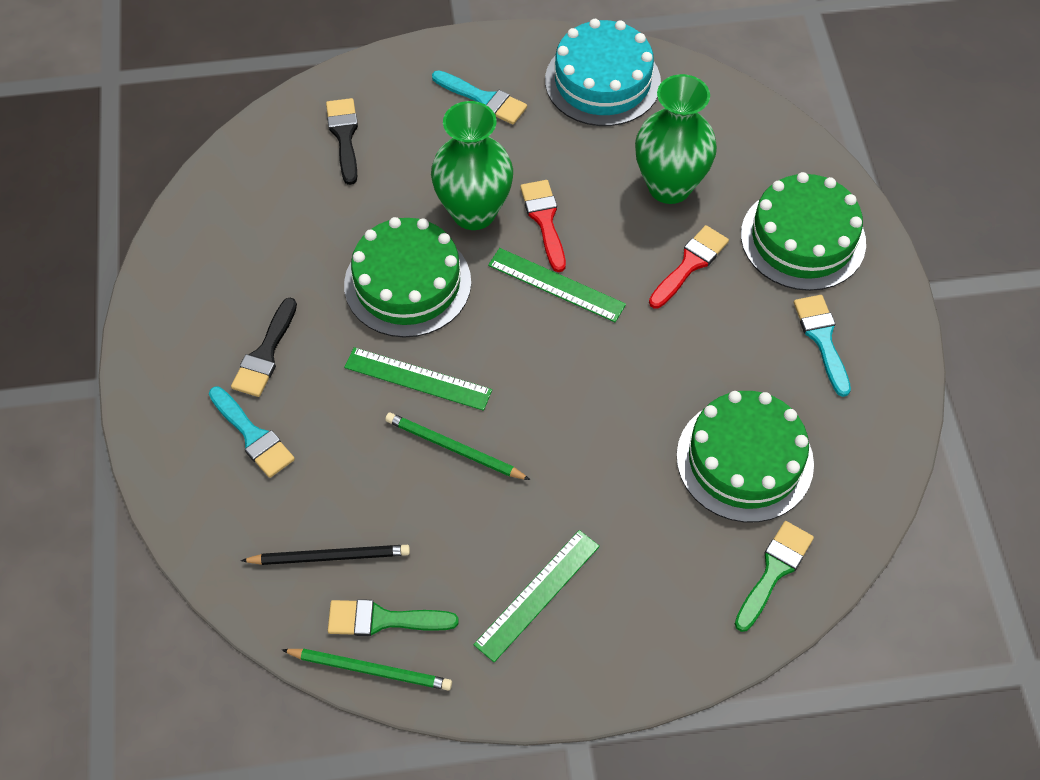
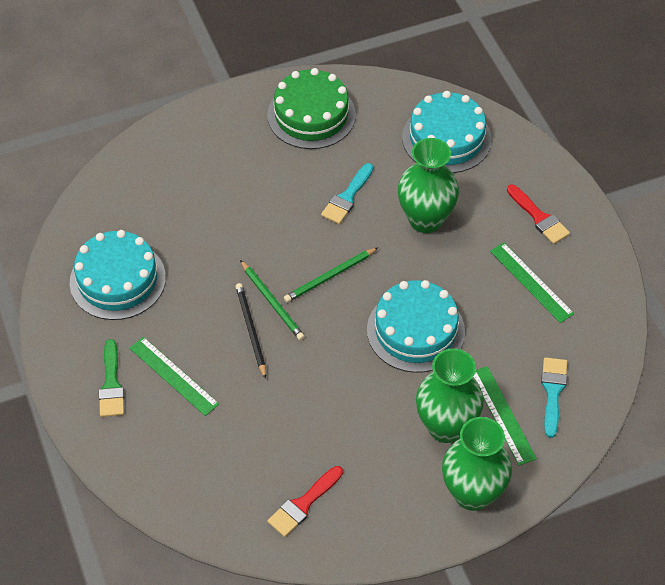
black brush: [231,298,297,397] [326,98,358,185] = 2 -> none = 0
green brush: [328,599,459,636] [735,521,814,632] = 2 -> [99,339,124,417] = 1
green cake: [344,217,471,337] [676,391,814,522] [741,172,866,291] = 3 -> [267,68,356,149] = 1
green vase: [431,101,513,230] [635,74,717,204] = 2 -> [398,138,459,233] [416,348,484,443] [442,417,512,511] = 3
turquoise brush: [209,386,295,478] [432,70,527,125] [794,295,851,397] = 3 -> [321,163,373,224] [541,357,567,438] = 2
turquoise cake: [545,19,661,126] = 1 -> [70,230,166,320] [367,280,465,373] [402,91,492,173] = 3

